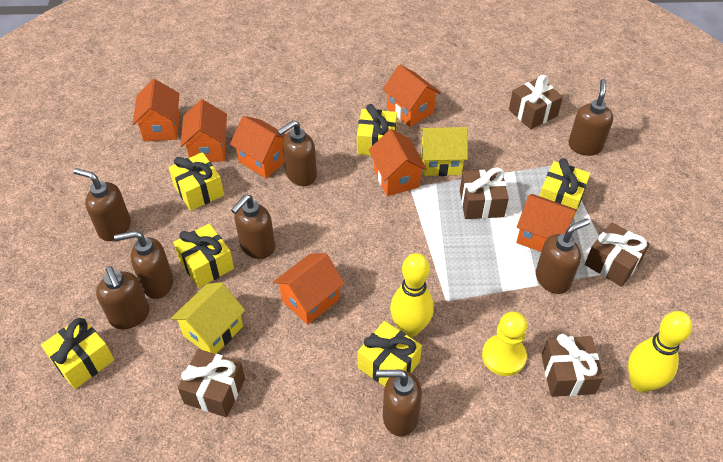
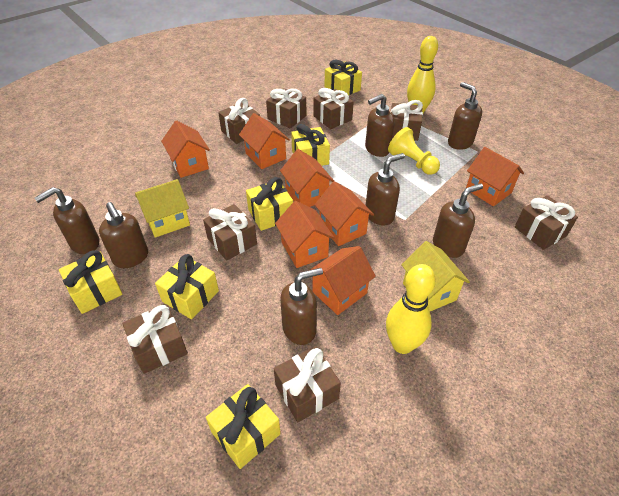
brown gift: [178,349,245,417] [460,167,509,219] [509,75,563,129] [541,334,603,397] [585,222,650,287] = 5 -> [122,304,188,374] [203,204,257,261] [218,98,260,144] [266,88,306,128] [274,346,341,422] [313,88,354,129] [391,100,423,141] [515,195,578,250] = 8
brown soap dispenser: [73,168,131,241] [96,266,149,329] [114,231,173,299] [231,195,275,259] [277,120,317,186] [376,370,422,437] [536,218,590,294] [568,79,613,156] = 8 -> [34,187,99,254] [99,202,148,268] [280,268,323,345] [365,94,395,157] [366,153,405,226] [433,183,483,258] [448,82,482,150] = 7

